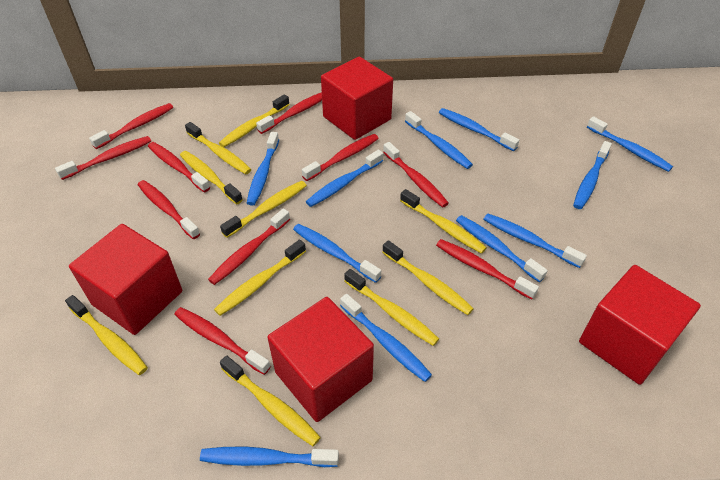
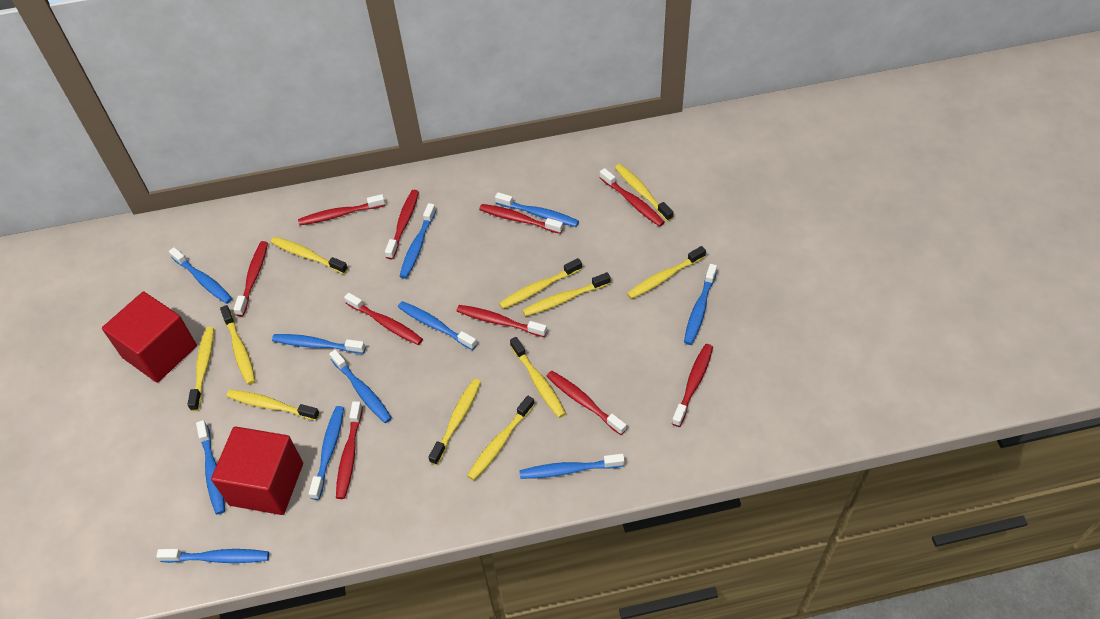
red cube: [69,224,182,335] [267,297,374,422] [321,57,393,140] [579,265,701,385] = 4 -> [102,291,197,383] [211,426,303,515] = 2
yellow toothbrush: [65,295,148,375] [180,151,243,205] [185,122,251,174] [214,239,306,316] [219,94,290,147] [220,181,307,238] [220,356,321,446] [344,269,439,346] [382,240,474,315] [400,189,487,254] = 10 -> [187,327,214,411] [220,305,255,385] [226,389,320,421] [271,237,348,274] [428,379,481,465] [467,395,535,480] [499,258,582,309] [510,337,566,418] [522,272,611,317] [615,164,674,222] [627,246,706,299] = 11

